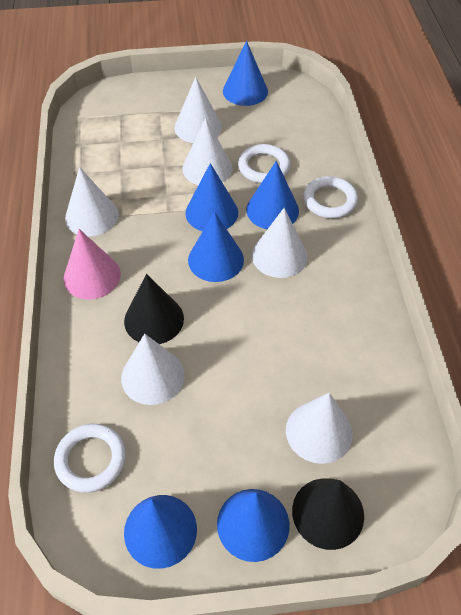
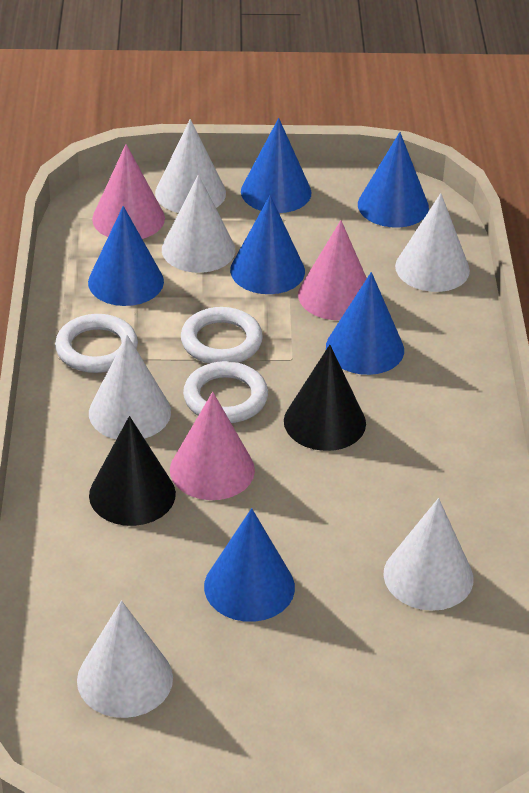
pink cone: [63,229,121,299] = 1 -> [92,144,165,239] [170,392,255,500] [298,220,367,320] = 3

